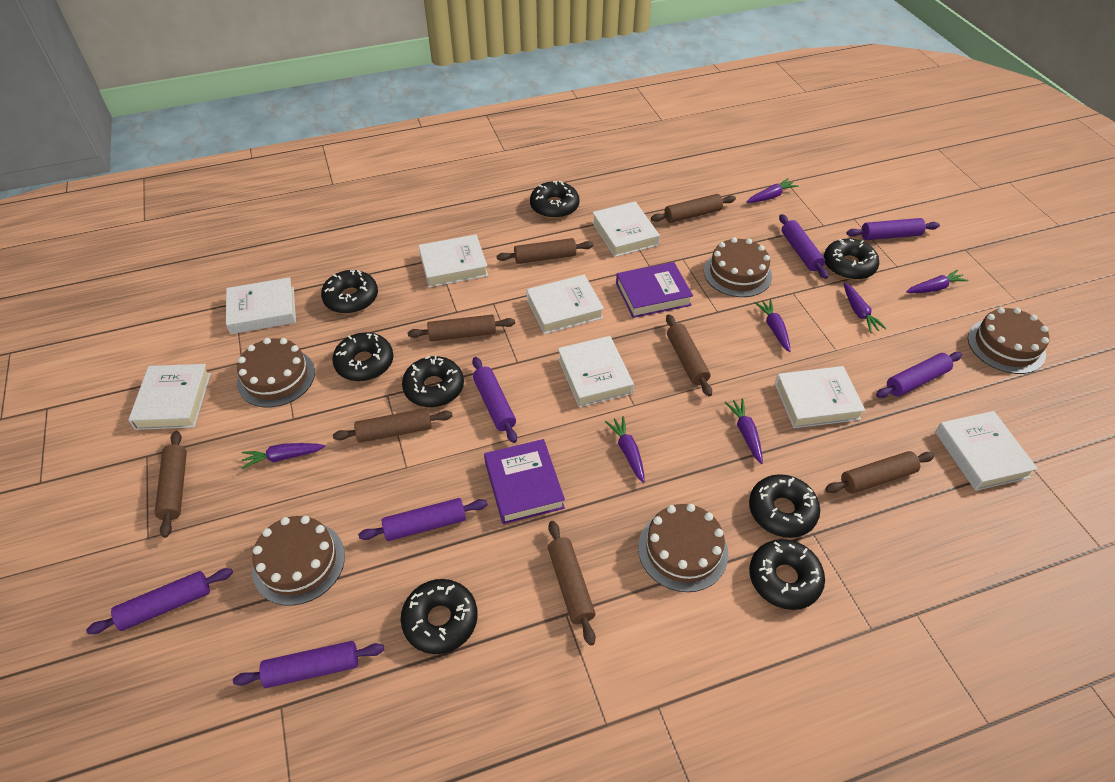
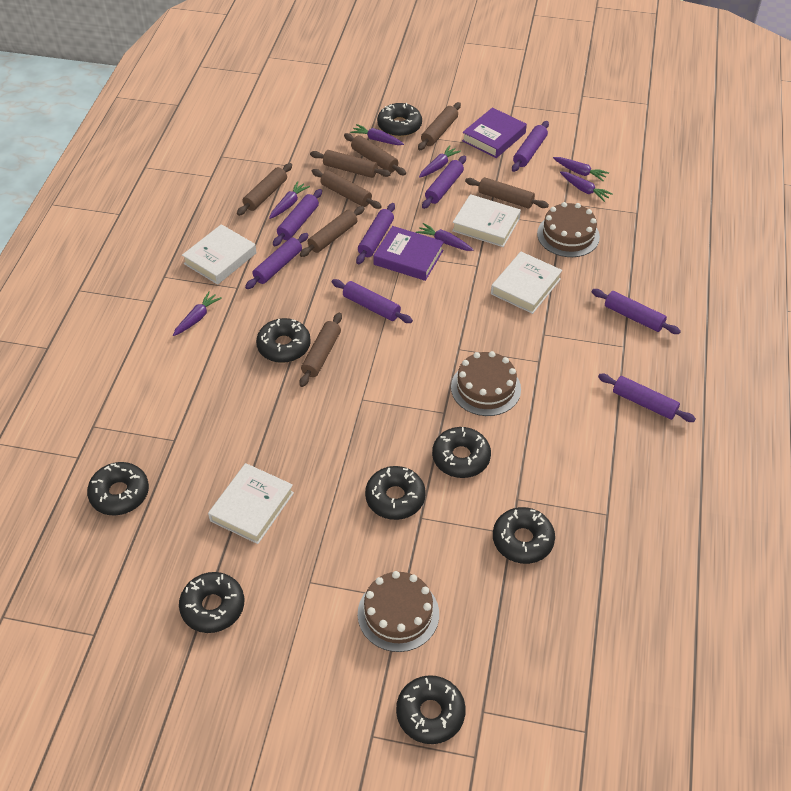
brown cake: [237,338,315,407] [252,516,345,606] [638,504,728,592] [704,237,772,297] [968,307,1049,374] = 5 -> [358,571,439,652] [451,351,521,416] [537,202,600,257] = 3
purple rolling pin: [86,568,233,634] [233,641,384,688] [358,498,488,541] [472,357,517,443] [779,214,828,279] [847,218,940,240] [876,352,962,398] = 7 -> [245,233,308,289] [273,189,322,246] [332,279,413,323] [356,203,395,264] [422,156,466,209] [512,121,549,172] [592,289,681,334] [598,374,696,422] = 8
white book: [128,364,211,430] [226,277,296,334] [418,234,488,287] [526,275,604,334] [558,336,634,407] [592,201,660,257] [775,366,866,428] [935,411,1038,491] = 8 -> [182,224,256,285] [208,463,294,544] [452,194,521,247] [491,252,562,314] = 4

